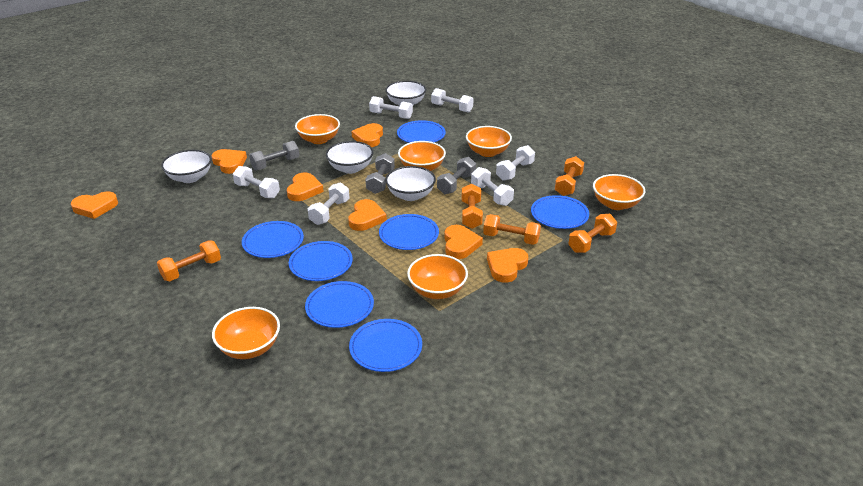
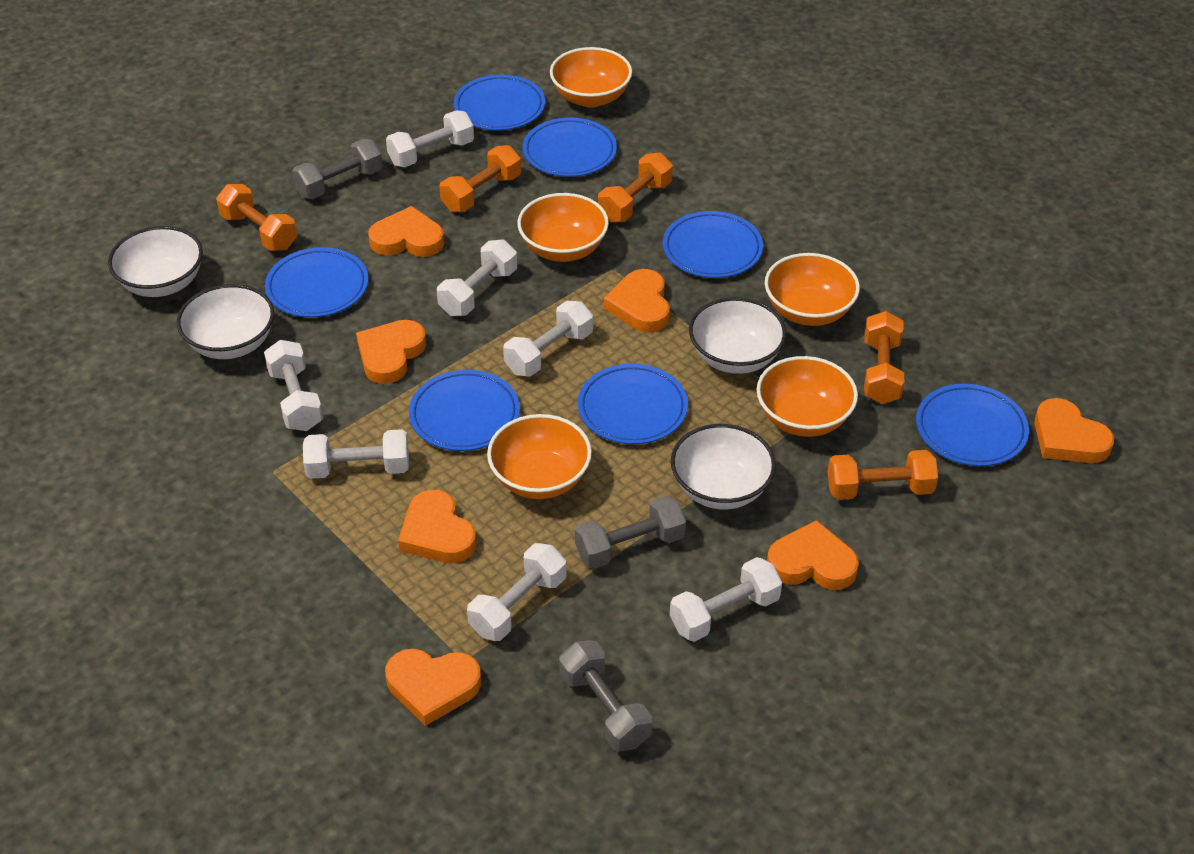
orange bowl: [212,307,280,359] [295,114,340,144] [398,141,446,171] [407,254,468,299] [466,126,512,157] [593,174,645,210] = 6 -> [487,414,592,499] [517,193,609,262] [550,47,632,108] [757,356,858,437] [765,253,860,326] = 5
white dumbbell: [233,166,280,198] [308,182,350,225] [369,96,413,119] [431,88,473,113] [471,167,514,206] [496,145,535,181] = 6 -> [264,340,323,431] [303,429,409,479] [386,111,474,167] [437,240,517,316] [467,543,567,641] [503,301,593,377] [670,557,782,642] = 7

